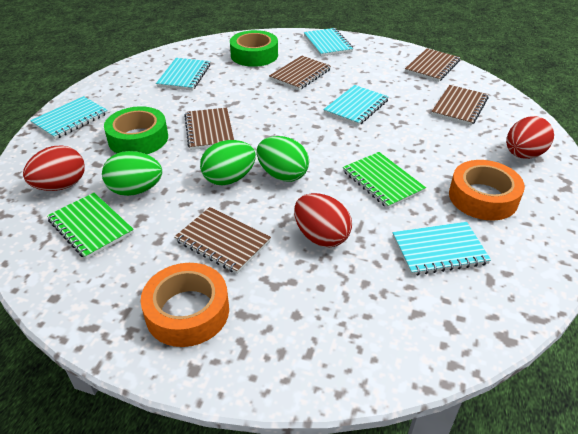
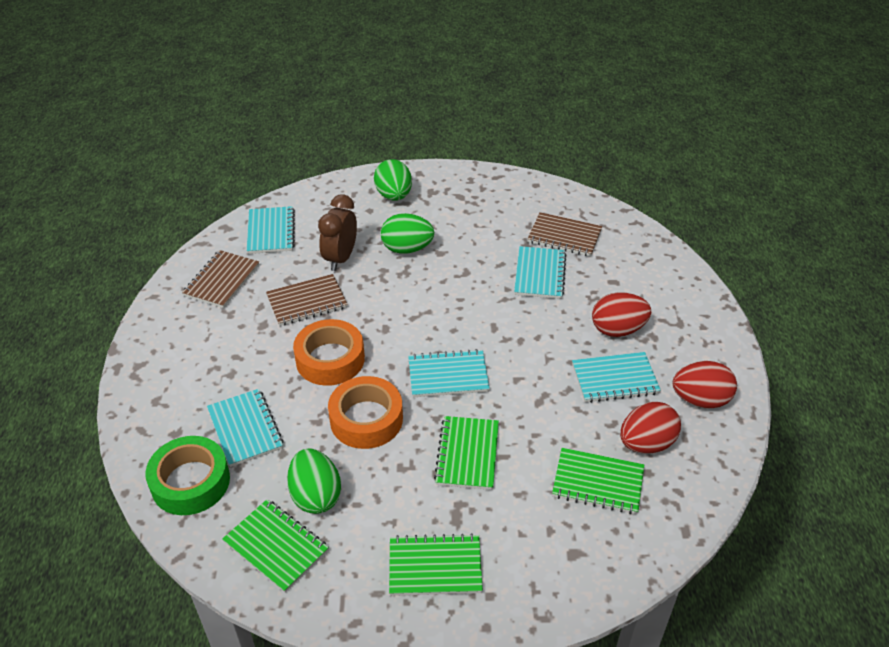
brown clock: none = 0 -> [318,194,357,271] = 1
brown notebook: [174,207,271,274] [184,108,234,150] [269,56,331,90] [405,48,460,82] [431,85,488,126] = 5 -> [182,250,259,308] [266,274,348,326] [527,212,602,257] = 3
green notebook: [47,193,134,259] [343,152,426,209] = 2 -> [222,499,329,593] [389,533,483,596] [434,416,499,490] [552,448,644,514] = 4
green tape: [104,106,168,154] [230,30,278,67] = 2 -> [145,436,230,515] = 1

